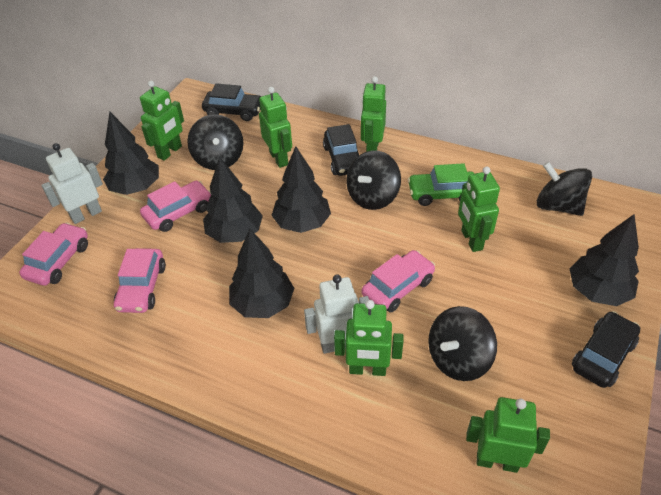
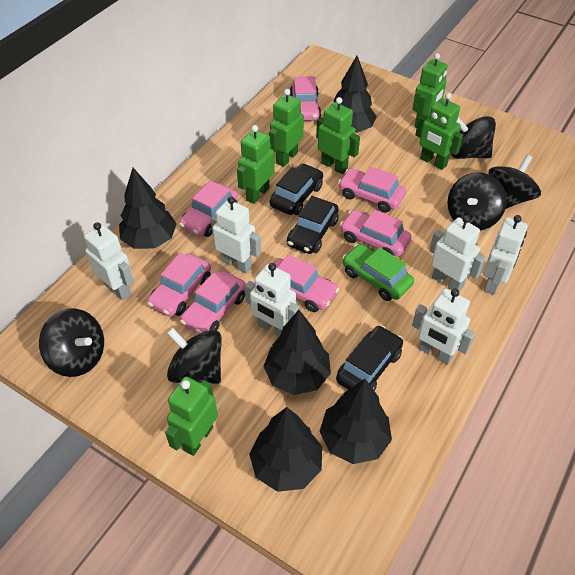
black spinning top: [187,114,244,170] [346,151,401,210] [428,306,497,381] [537,162,592,216] = 4 -> [39,309,104,377] [167,328,222,384] [447,172,507,230] [451,116,496,159] [488,155,541,209] = 5
pink car: [19,223,88,286] [114,248,166,313] [140,181,211,232] [362,250,435,312] = 4 -> [147,253,211,317] [179,181,238,237] [180,270,246,334] [274,254,339,312] [290,76,321,121] [338,167,406,213] [340,210,412,257] = 7
white robot: [41,143,103,224] [304,274,369,354] = 2 -> [84,222,134,301] [211,197,261,273] [245,263,299,337] [412,289,475,365] [429,215,486,291] [483,215,528,295] = 6

